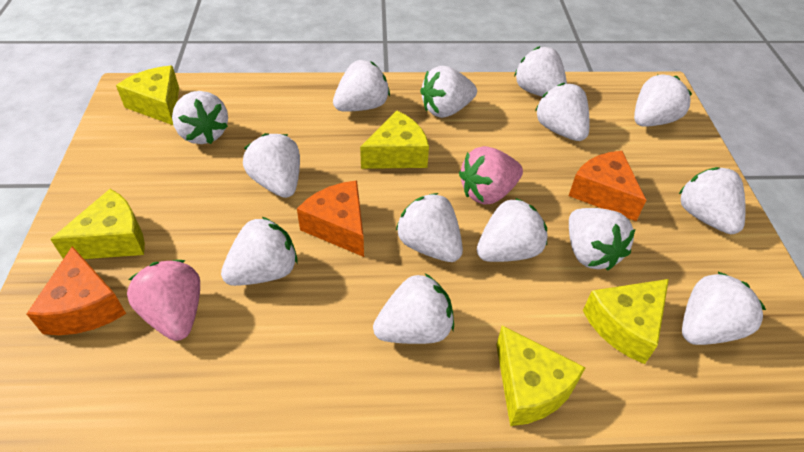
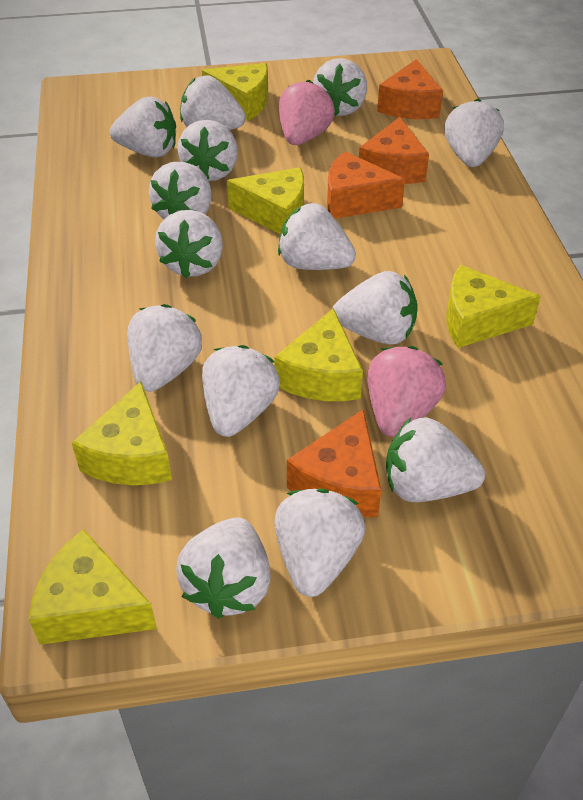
orange cheese: [27,246,126,335] [297,181,364,257] [569,151,647,221] = 3 -> [287,409,381,517] [327,151,405,218] [359,117,429,184] [377,59,443,119] = 4
yellow cheese: [50,189,145,259] [116,66,179,125] [360,110,429,169] [496,325,586,426] [583,279,669,364] = 5 -> [29,529,157,645] [72,382,172,485] [202,63,268,121] [227,167,304,234] [274,308,363,401] [446,265,541,348] = 6

